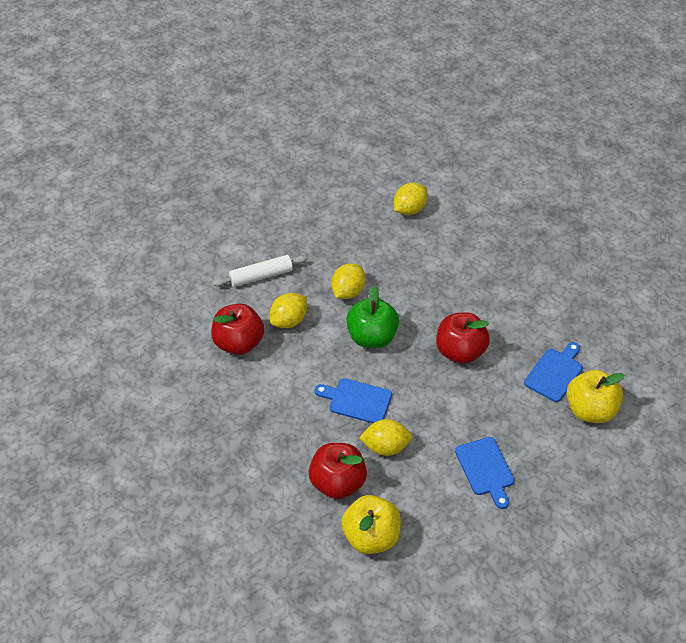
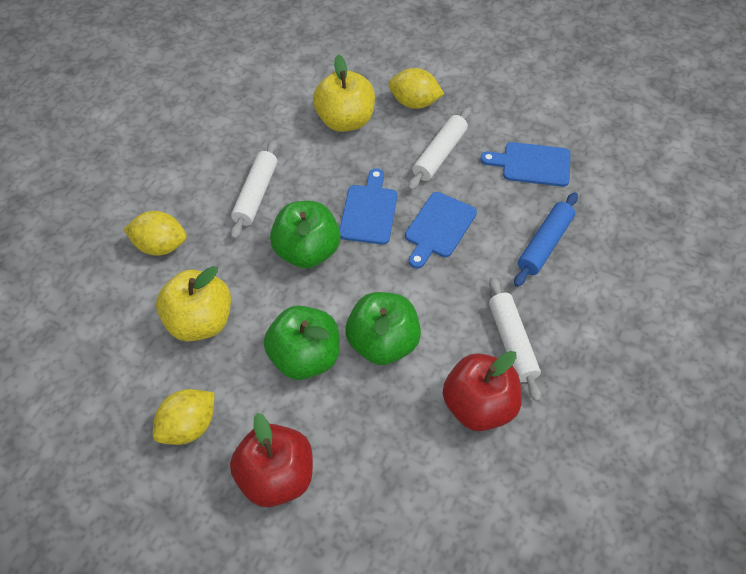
blue rolling pin: none = 0 -> [514,192,578,287] = 1
green apple: [346,286,399,348] = 1 -> [264,306,340,380] [270,201,341,269] [345,292,421,365] = 3
red apple: [211,304,264,355] [309,443,367,499] [436,312,490,364] = 3 -> [230,413,313,507] [443,351,522,431] = 2
white rolling pin: [213,255,308,287] = 1 -> [231,140,278,239] [408,107,471,190] [489,277,541,402] = 3
yellow lemon: [270,293,307,328] [331,263,366,299] [359,419,412,456] [394,183,428,215] = 4 -> [123,211,187,256] [153,389,215,445] [389,68,444,109] = 3

